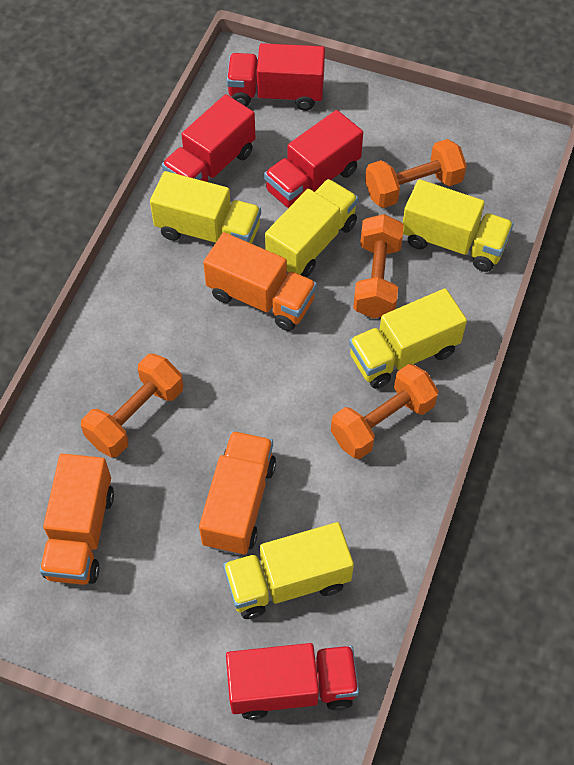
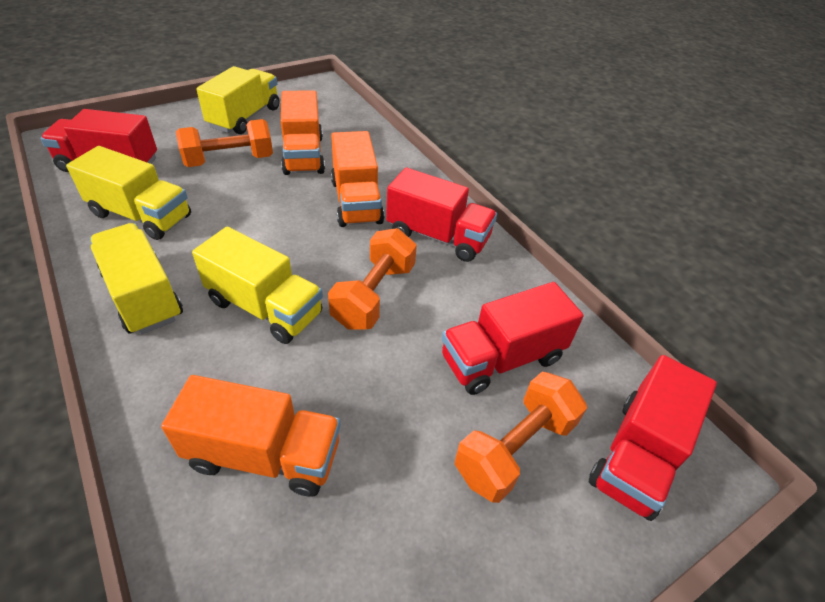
orange dumbbell: [81,354,183,457] [331,364,438,459] [353,214,404,318] [365,139,467,208] = 4 -> [176,119,273,167] [328,228,417,330] [455,372,587,503] = 3
yellow truck: [150,171,261,244] [223,522,354,619] [265,179,358,277] [349,288,467,389] [403,179,513,272] = 5 -> [66,146,191,240] [90,223,183,334] [192,227,323,344] [196,66,279,134] = 4

